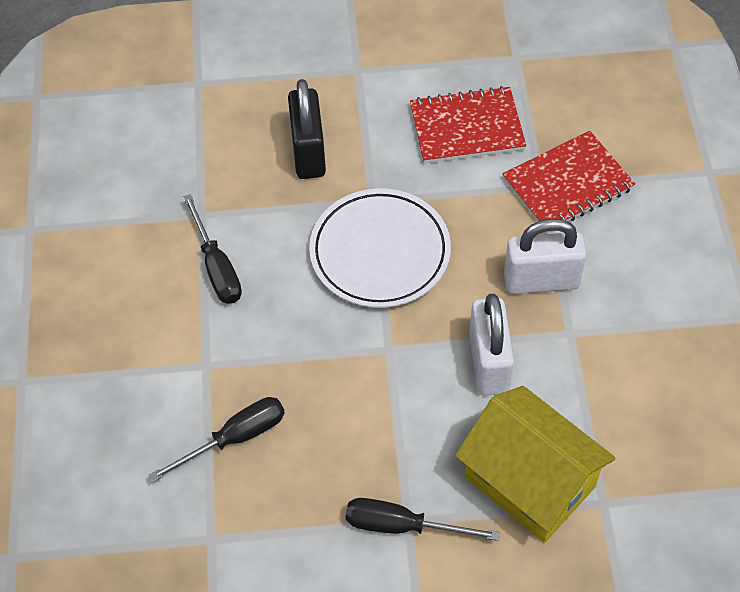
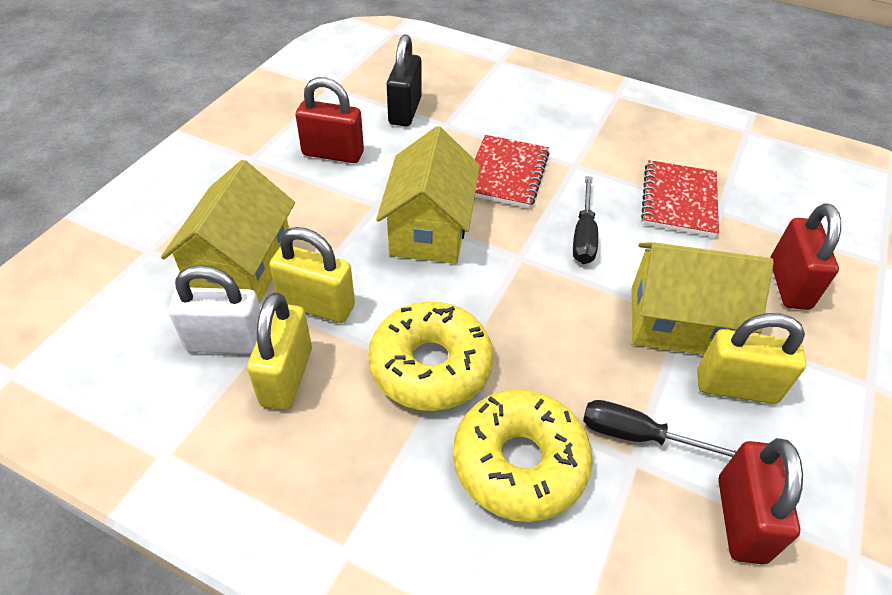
black screwdriver: [149,397,285,482] [183,194,242,304] [346,498,500,541] = 3 -> [573,176,598,264] [583,400,737,457] = 2
red padlock: none = 0 -> [295,77,364,163] [718,438,803,564] [770,203,841,310] = 3
white padlock: [469,294,514,396] [504,219,587,294] = 2 -> [168,265,261,354] = 1
white plate: [309,188,451,308] = 1 -> none = 0
yellow donut: none = 0 -> [368,302,493,411] [453,389,593,522] = 2
yellow house: [455,386,615,543] = 1 -> [161,160,295,303] [376,126,480,264] [631,242,774,355] = 3
yellow padlock: none = 0 -> [247,292,312,410] [269,227,355,323] [697,313,806,404] = 3

